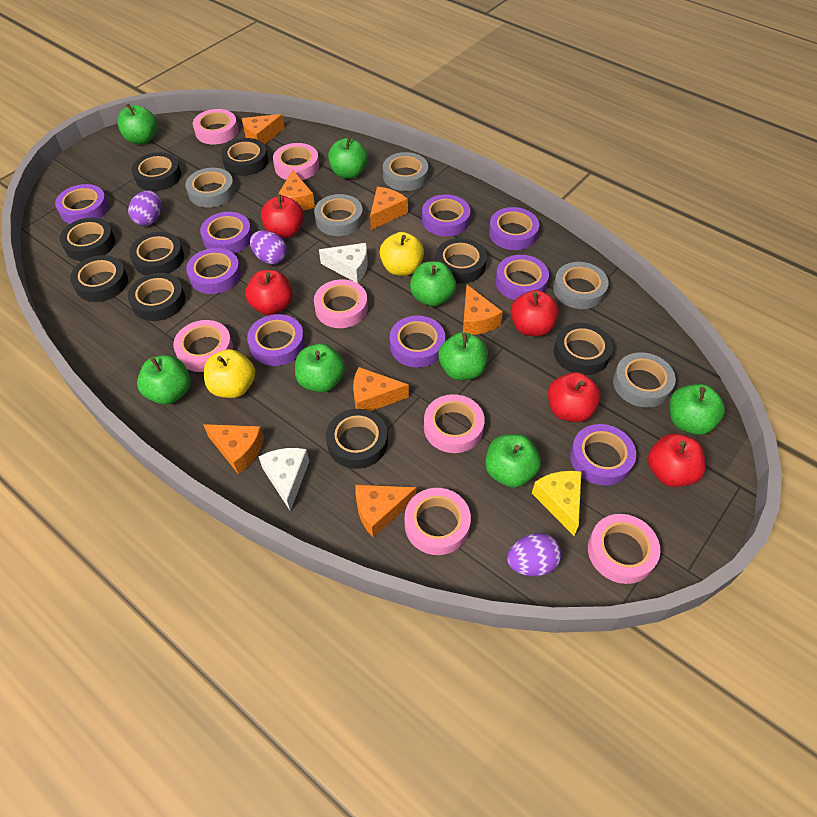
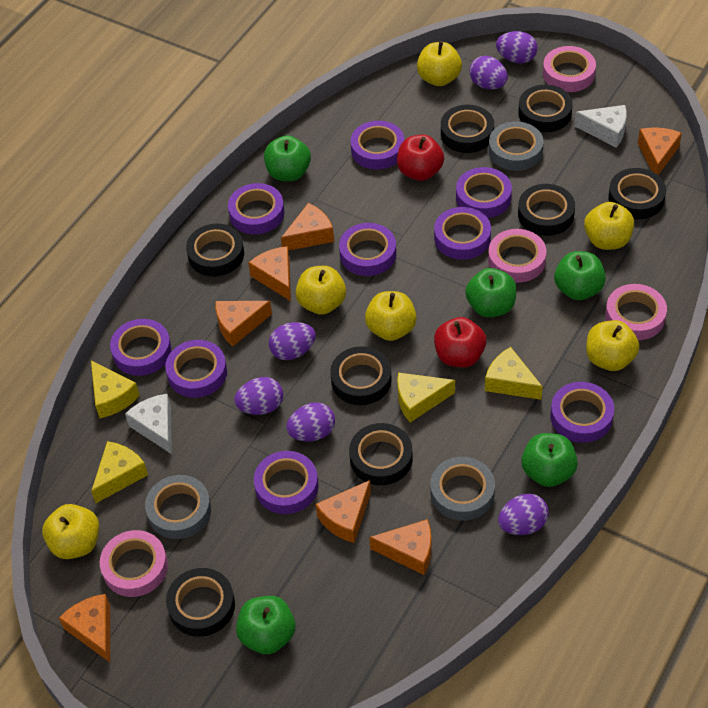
black tape: [60,218,115,261] [70,255,128,302] [128,273,185,321] [129,232,184,276] [132,152,181,191] [221,138,268,176] [326,409,388,469] [435,238,487,284] [554,323,613,375] = 9 -> [166,568,235,637] [186,224,244,277] [330,346,392,405] [349,423,413,485] [441,105,494,153] [518,85,573,132] [518,184,575,236] [608,168,666,219] = 8
green apple: [118,103,157,144] [137,355,191,405] [295,344,345,392] [328,137,368,179] [410,261,456,307] [438,332,488,380] [485,434,541,488] [669,384,725,435] = 8 -> [236,596,295,654] [264,135,311,181] [465,268,516,317] [521,433,578,487] [554,251,606,300] = 5
grey tape: [185,168,235,208] [314,194,363,236] [383,152,428,191] [553,262,609,309] [613,352,676,408] = 5 -> [145,475,211,539] [430,457,495,521] [489,122,544,171] = 3
pink tape: [173,320,233,372] [193,109,238,145] [273,143,319,180] [314,279,368,328] [405,488,471,555] [424,394,485,453] [588,514,660,584] = 7 -> [100,530,168,597] [488,229,547,283] [543,46,596,92] [605,284,667,340] = 4
purple egg: [128,191,161,226] [250,230,287,264] [507,533,561,576] = 3 -> [234,377,283,415] [269,322,316,360] [286,402,335,442] [469,56,508,89] [496,31,538,63] [498,494,549,535] = 6
red apple: [245,270,292,315] [261,194,304,238] [511,290,559,336] [548,372,601,422] [648,433,706,487] = 5 -> [397,134,444,181] [434,317,486,367] = 2
yellow apple: [204,349,255,398] [379,232,424,276] = 2 -> [42,504,99,559] [295,266,346,315] [365,291,417,341] [417,41,462,86] [584,202,634,250] [586,320,639,371] = 6
yellow cheese: [532,471,582,536] = 1 -> [91,360,140,418] [91,441,148,503] [397,373,455,423] [485,347,543,400] = 4

